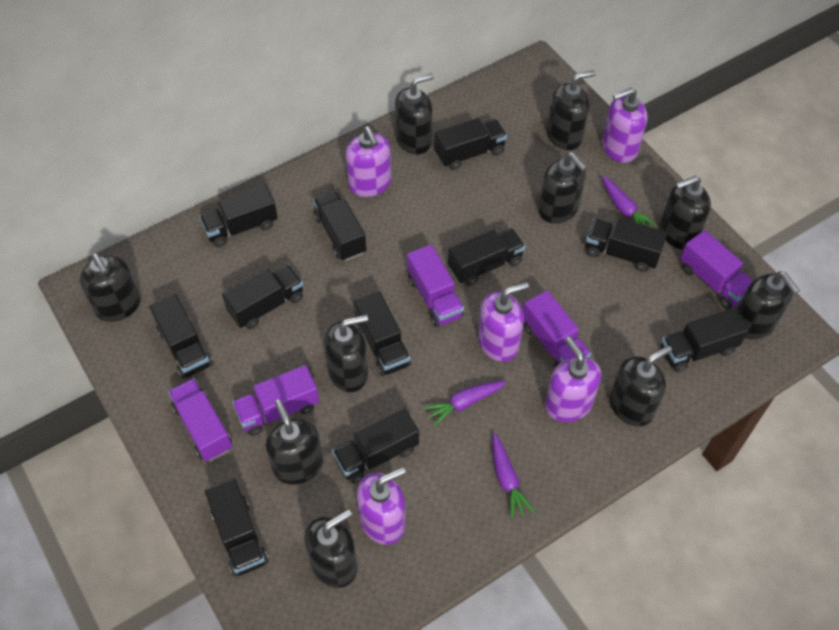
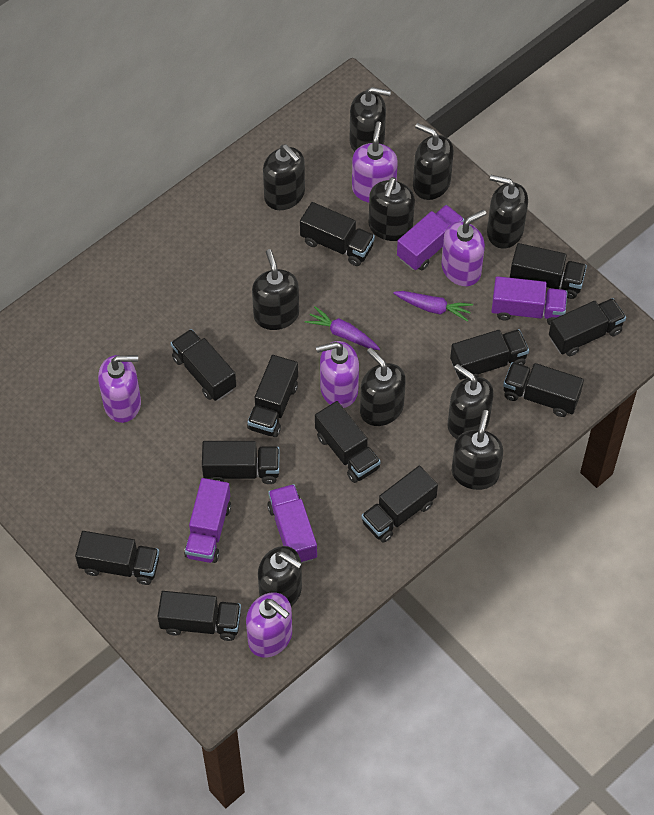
black truck: [149,294,213,379] [199,184,278,247] [205,478,268,576] [222,264,303,329] [313,190,367,261] [332,408,419,484] [354,291,411,376] [434,118,507,170] [448,228,525,286] [586,218,667,272] [661,308,748,372] = 11 -> [75,531,159,585] [157,591,241,641] [171,329,236,401] [202,441,280,484] [247,355,298,437] [300,202,375,266] [315,401,381,483] [361,466,438,543] [450,329,529,380] [503,362,584,417] [510,243,587,299] [549,298,626,356] = 12
purple carrot: [423,381,506,427] [492,433,535,519] [602,176,657,227] = 3 -> [305,306,380,350] [393,291,473,322] = 2
purple truck: [168,378,232,462] [232,365,319,436] [407,245,464,327] [523,290,591,368] [680,230,753,309] = 5 -> [184,478,231,563] [267,484,317,563] [397,205,464,270] [492,276,567,325] = 4

